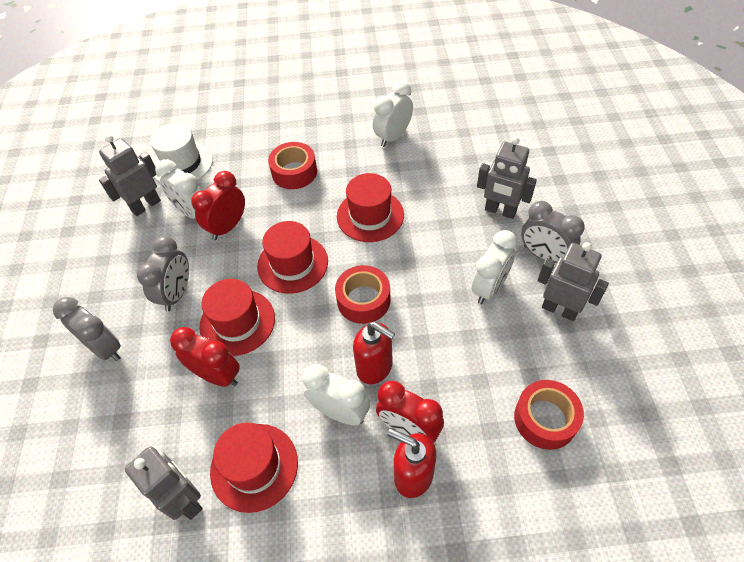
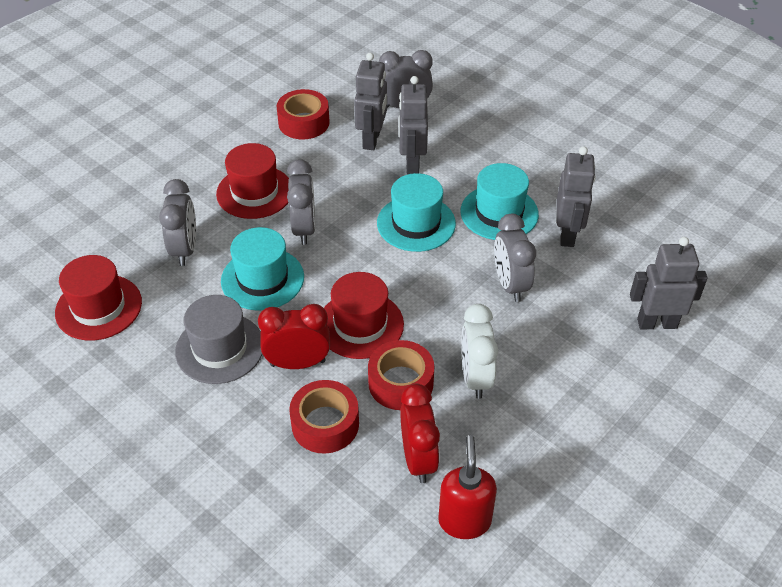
grey clock: [53,297,121,361] [137,236,189,311] [521,201,585,263] = 3 -> [159,179,196,266] [287,159,316,245] [379,50,433,109] [494,214,536,302] = 4
grey hat: none = 0 -> [175,295,262,384] = 1
red clock: [170,327,240,387] [191,171,245,240] [376,381,444,443] = 3 -> [258,304,330,369] [400,384,440,483] = 2
red hat: [199,279,275,356] [210,422,298,513] [257,221,328,294] [337,173,404,242] = 4 -> [55,255,142,341] [216,143,289,219] [324,272,404,359] = 3
red soap dispenser: [353,322,395,384] [387,428,436,498] = 2 -> [438,435,497,539] = 1
turquoise hat: none = 0 -> [221,227,304,311] [377,173,456,252] [460,163,539,240] = 3
white clock: [155,159,201,219] [303,364,370,425] [373,81,413,147] [472,230,518,304] = 4 -> [461,304,498,399] = 1
white hat: [150,123,213,182] = 1 -> none = 0

